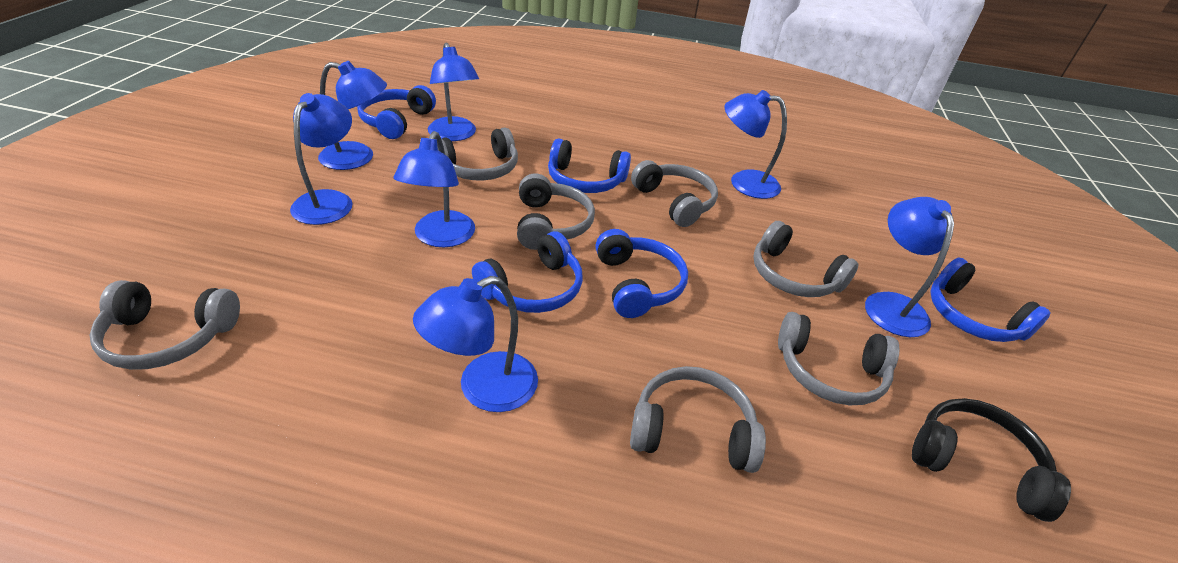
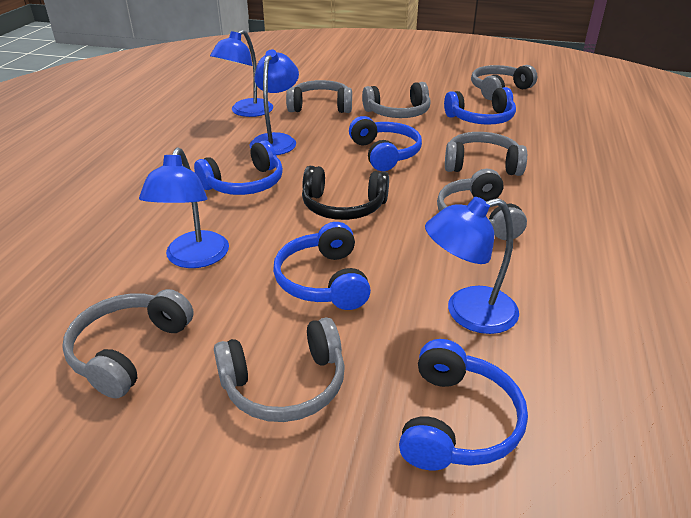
blue lamp: [290,93,353,225] [318,61,387,170] [393,131,475,247] [413,276,538,412] [428,43,479,141] [724,90,787,199] [865,197,954,337] = 7 -> [139,147,229,268] [210,30,273,117] [249,49,299,155] [425,197,519,334] = 4

